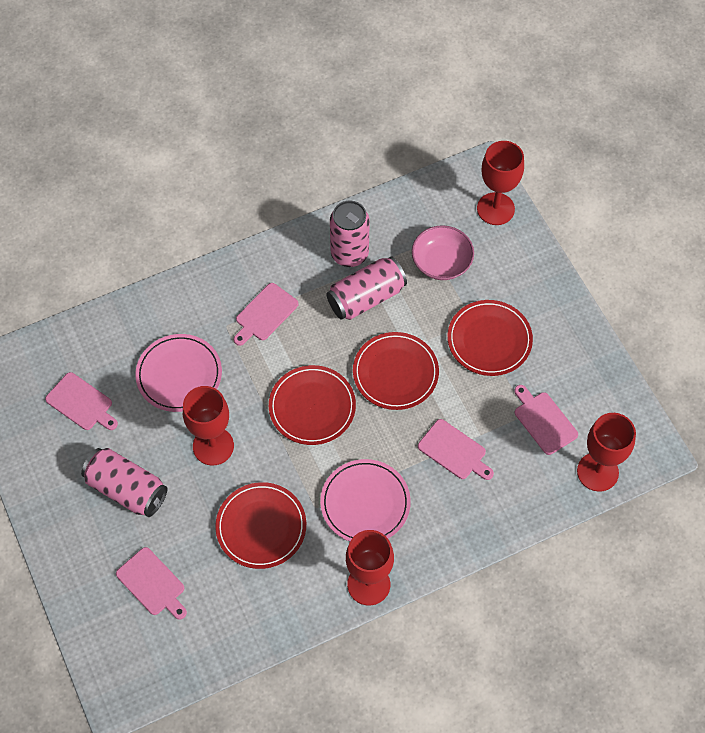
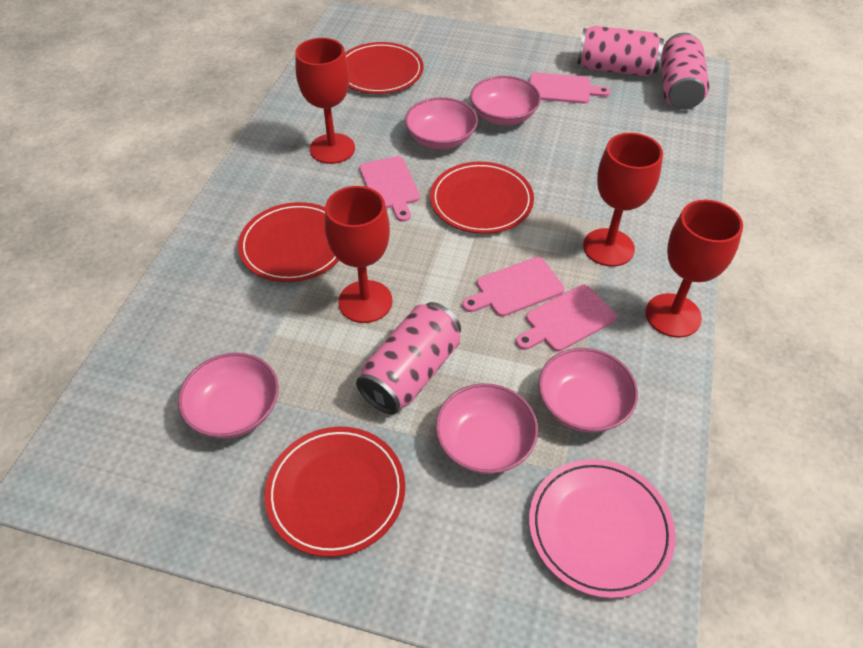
pink bowl: [412,225,474,280] = 1 -> [178,353,279,438] [405,97,478,149] [435,383,538,474] [470,76,541,125] [538,348,638,433] = 5
pink cutting board: [45,372,118,430] [116,547,187,620] [234,283,299,346] [418,419,494,480] [514,385,578,455] = 5 -> [359,156,420,222] [462,257,565,317] [516,285,617,352] [530,73,610,104] = 4
pink plate: [135,334,222,412] [320,459,411,541] = 2 -> [529,459,676,598] = 1

